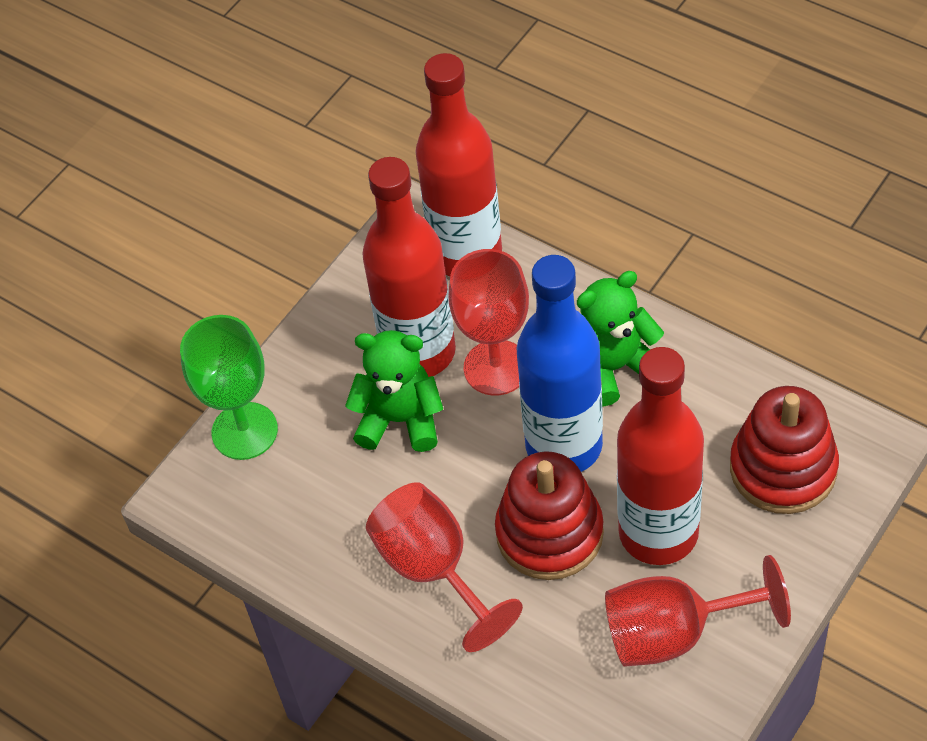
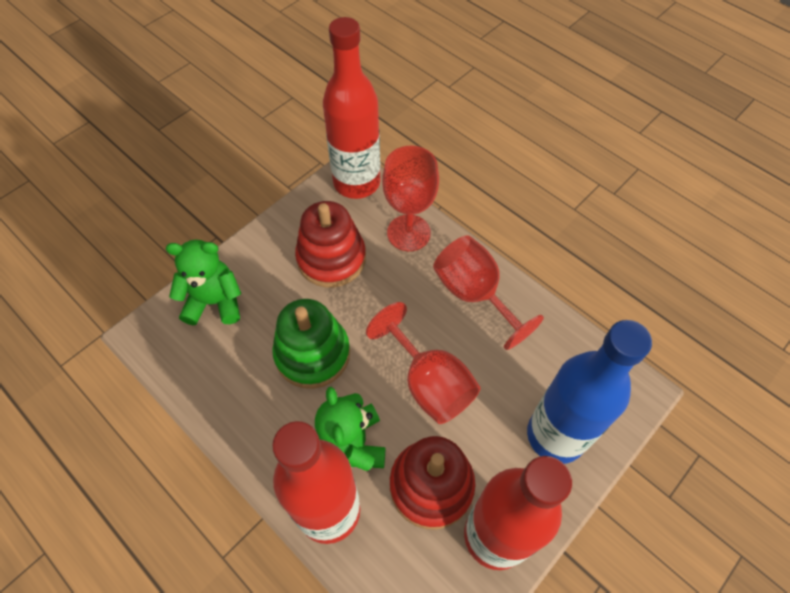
green goblet: [180,315,278,460] = 1 -> none = 0
green stacking toy: none = 0 -> [272,299,350,389] = 1

